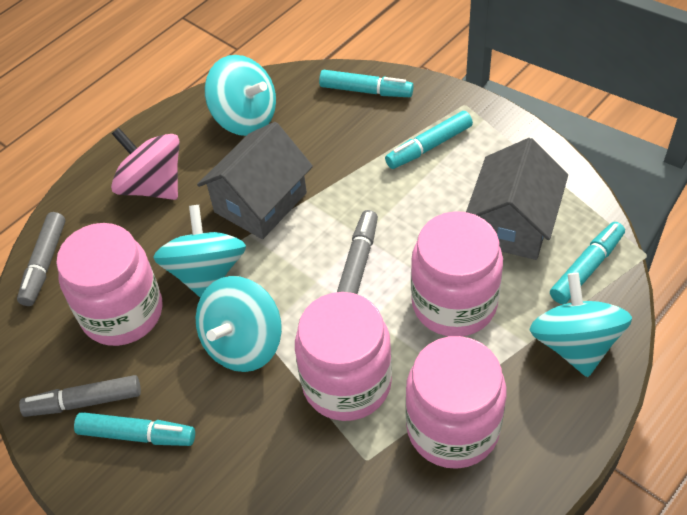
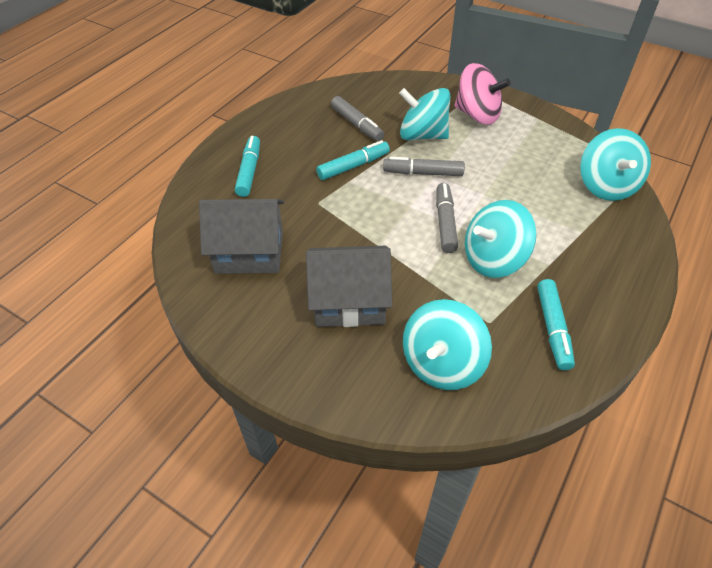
pink jar: [56,223,163,346] [295,292,392,421] [405,336,506,469] [411,211,503,336] = 4 -> none = 0
turquoise marker: [74,412,195,446] [319,70,414,97] [385,111,473,169] [550,222,625,304] = 4 -> [235,136,260,197] [316,140,390,180] [537,279,575,370] = 3

